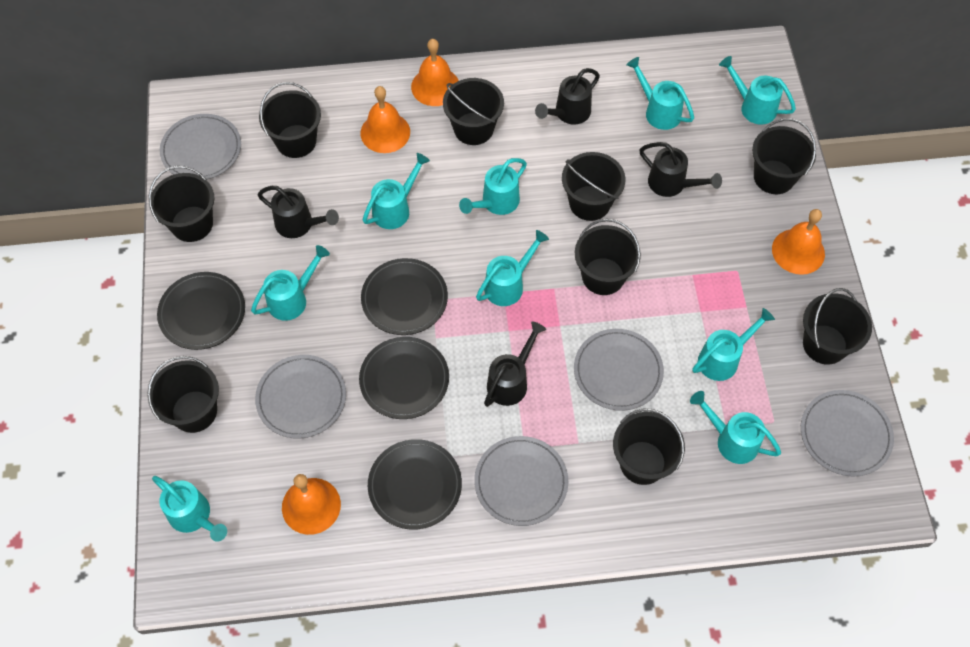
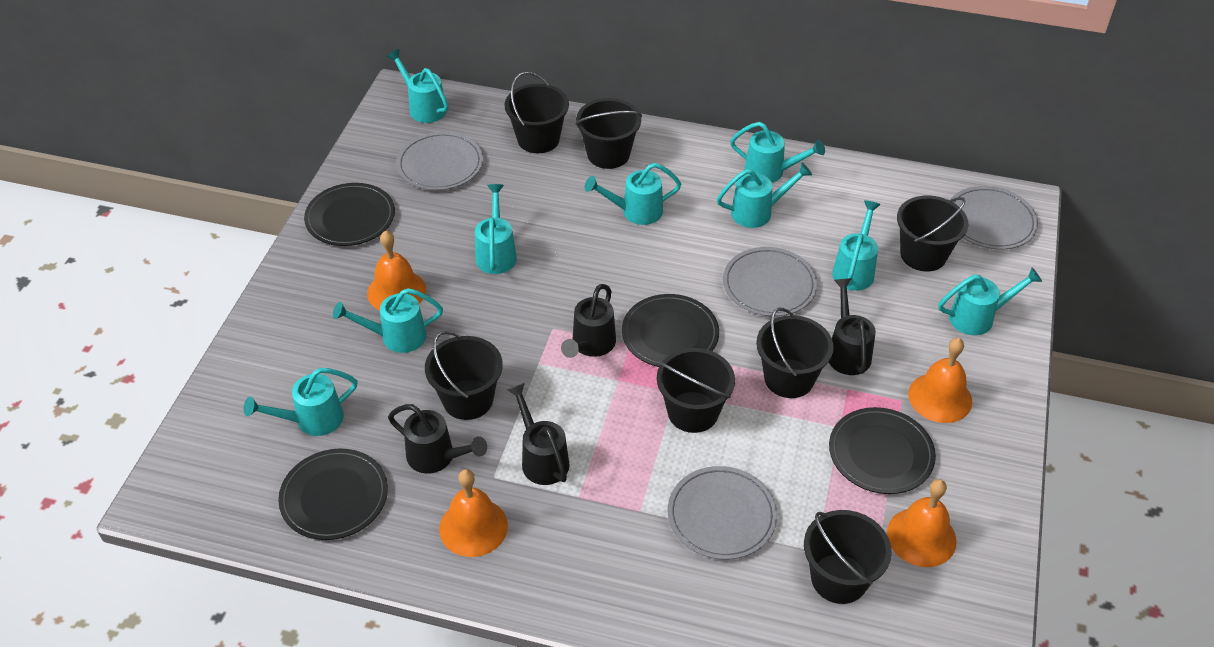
black bucket: [147,356,219,433] [149,166,214,242] [259,82,321,158] [443,78,504,145] [562,152,626,221] [575,219,641,295] [613,409,685,485] [752,119,816,194] [803,288,872,365] = 9 -> [425,331,503,420] [504,72,569,153] [575,98,642,169] [657,348,735,433] [756,308,834,398] [804,510,892,604] [897,195,968,272] = 7
grey plate: [160,114,241,179] [255,355,346,439] [474,436,568,526] [574,329,664,411] [801,390,894,477] = 5 -> [396,132,483,190] [668,466,777,560] [723,247,818,316] [950,186,1038,250] = 4

